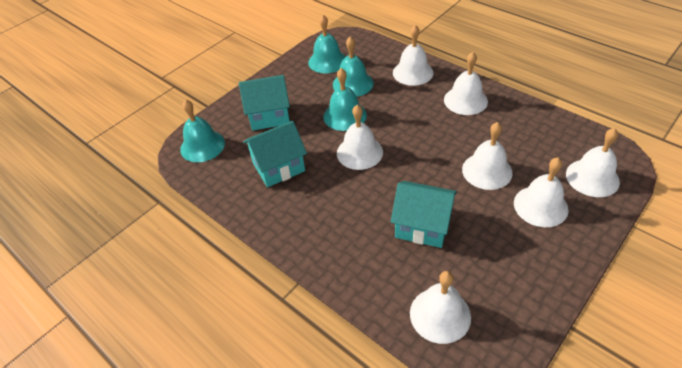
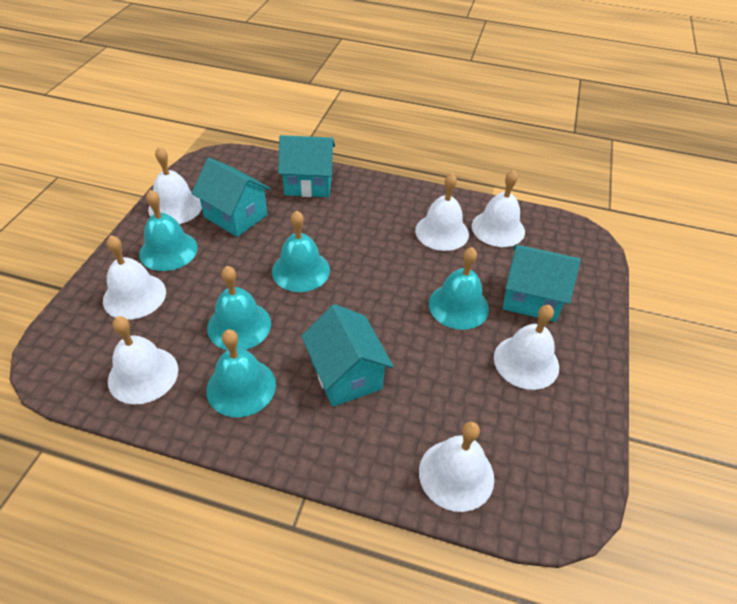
turquoise bell: [180,99,225,162] [308,15,346,73] [323,68,367,131] [333,36,373,97] = 4 -> [139,190,198,271] [206,329,276,417] [207,266,271,350] [272,210,330,292] [429,247,489,330] = 5
turquoise house: [239,75,290,131] [243,121,307,187] [391,181,457,248] = 3 -> [191,158,271,237] [278,135,335,197] [301,304,394,407] [503,245,581,322] = 4

